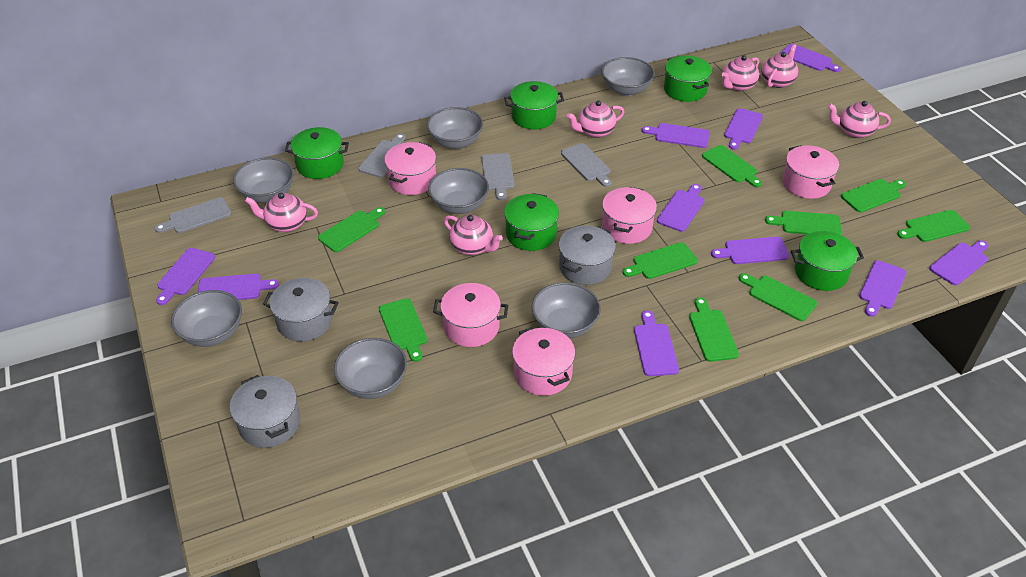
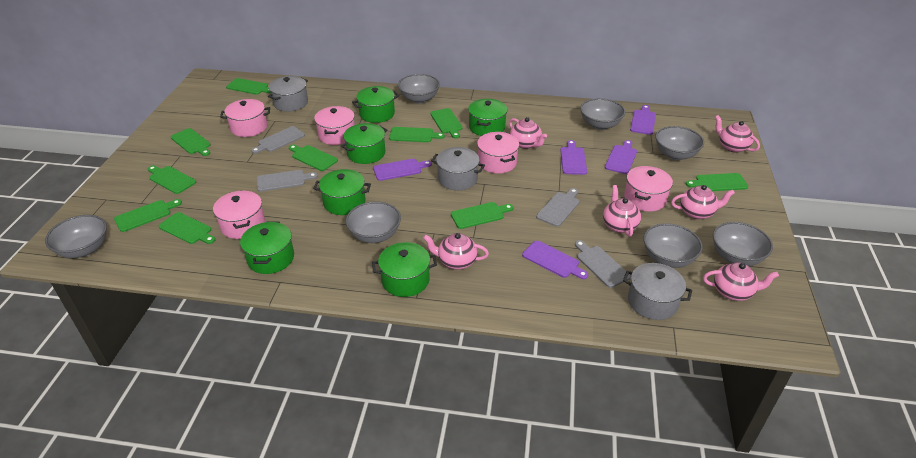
green cutting board: [318,207,385,252] [379,298,427,362] [623,242,698,279] [689,297,739,362] [702,145,762,187] [739,273,817,321] [765,211,842,235] [841,179,906,213] [897,210,970,242] = 9 -> [114,199,182,232] [148,165,196,194] [159,212,215,244] [171,128,211,156] [226,78,271,95] [289,145,338,171] [389,127,445,142] [430,108,463,138] [451,202,513,229] [686,173,748,191] = 10
green pot: [285,127,349,179] [504,81,564,129] [504,193,559,251] [664,55,712,102] [791,231,864,291] = 5 -> [240,221,294,274] [313,169,371,215] [341,123,387,164] [352,86,399,123] [372,242,437,297] [468,99,507,136] = 6
purple cutting board: [156,248,215,305] [198,274,279,300] [634,311,679,376] [642,123,710,148] [657,184,704,232] [711,237,790,264] [724,108,763,150] [780,44,841,72] [859,260,907,317] [929,240,988,285] = 10 -> [373,159,432,181] [522,241,588,279] [560,140,587,175] [605,140,637,174] [630,105,656,135] = 5

